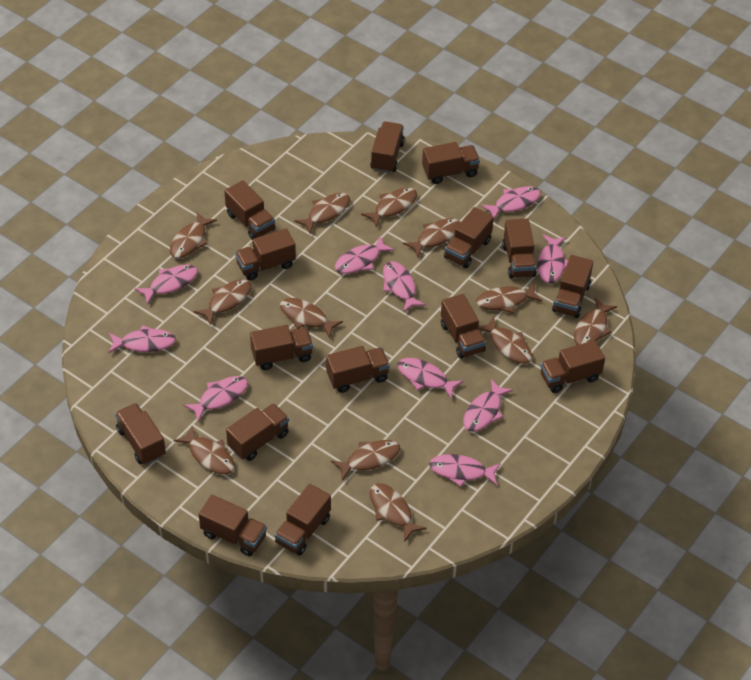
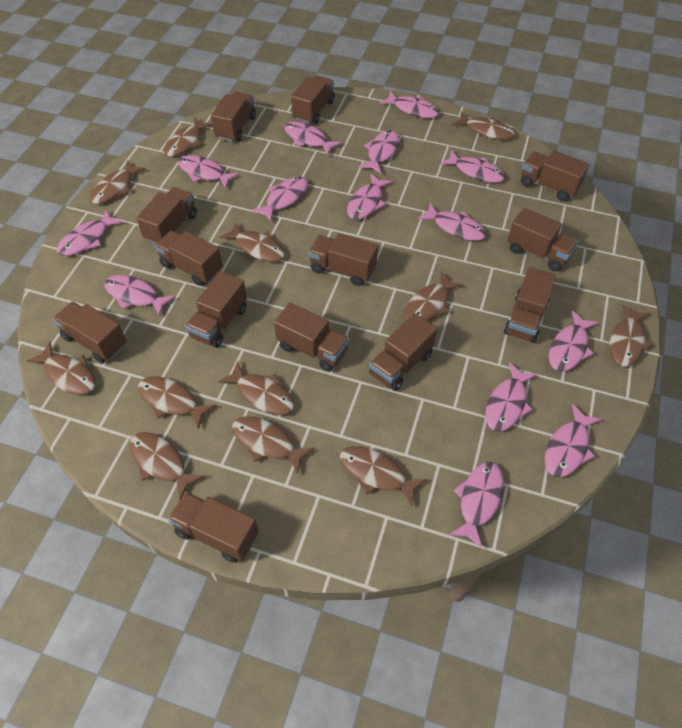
brown truck: [115,403,166,465] [199,495,267,556] [224,180,275,240] [226,403,289,461] [235,228,296,281] [250,325,313,370] [275,484,331,556] [326,346,390,393] [370,121,405,173] [422,142,480,184] [441,294,486,359] [444,207,494,268] [502,219,537,279] [540,340,605,393] [552,255,593,318] = 15 -> [53,302,127,363] [136,187,197,244] [155,231,223,286] [168,492,259,563] [185,271,247,348] [211,91,256,142] [274,303,349,372] [291,75,335,124] [308,233,378,286] [369,313,437,391] [504,267,556,343] [507,208,579,271] [521,150,589,201] = 13
pink fish: [108,325,176,353] [135,264,198,305] [183,376,248,422] [335,236,395,274] [383,261,426,312] [397,358,463,398] [429,454,501,487] [463,379,513,432] [481,186,541,220] [537,234,568,283] = 10 -> [57,210,123,256] [104,275,176,317] [178,155,240,188] [252,177,308,221] [284,121,342,155] [347,174,392,220] [359,130,399,174] [380,91,439,118] [418,203,486,241] [440,150,505,183] [449,462,504,549] [485,362,538,432] [545,404,602,477] [549,311,599,372] = 14

